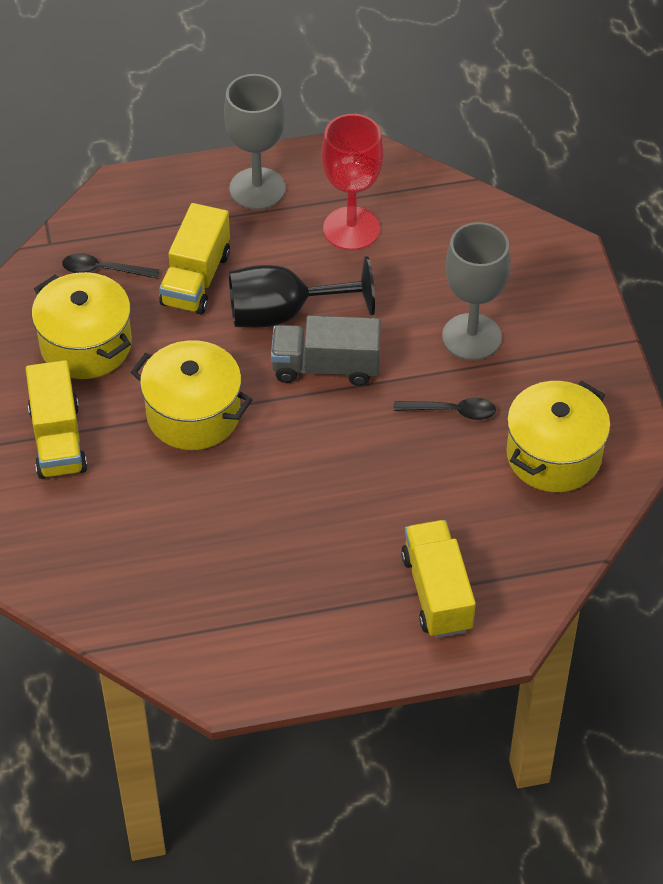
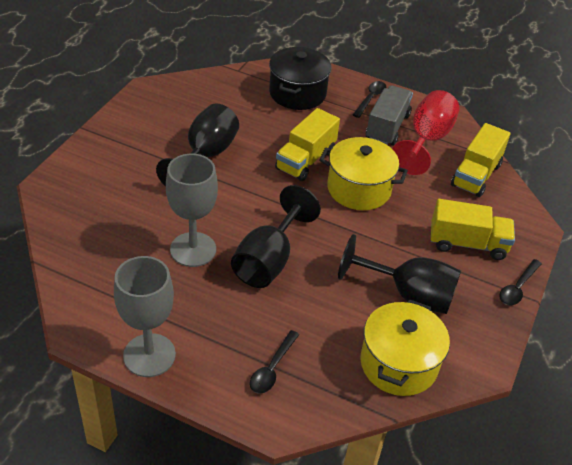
black goblet: [229,256,375,328] = 1 -> [156,103,239,187] [231,185,321,288] [338,234,461,314] = 3
black pot: none = 0 -> [269,47,331,110] = 1
black spoon: [62,253,159,279] [393,398,496,420] = 2 -> [250,330,299,394] [353,81,386,118] [499,259,542,306] = 3
yellow pot: [32,272,132,379] [131,340,253,450] [506,381,610,492] = 3 -> [319,137,408,210] [360,299,450,396] = 2

